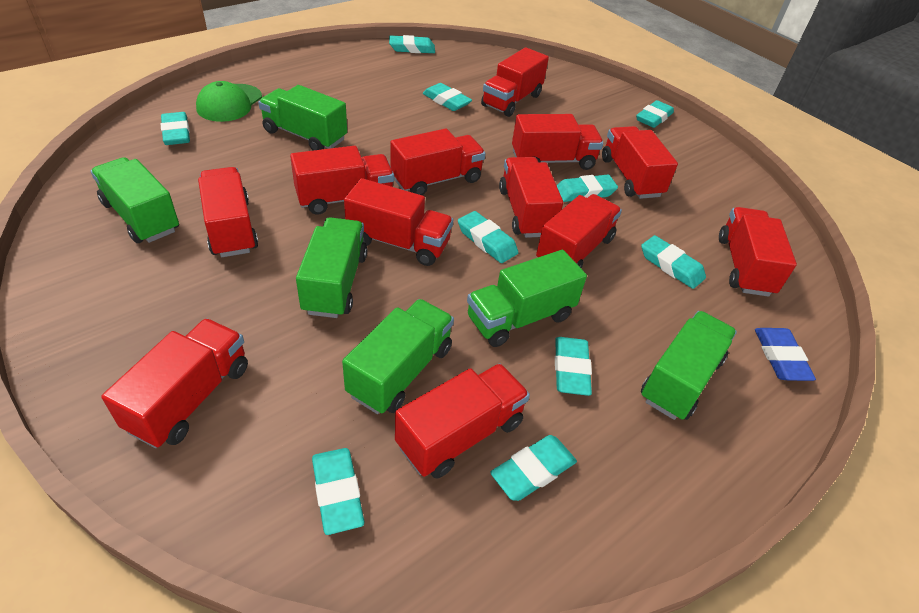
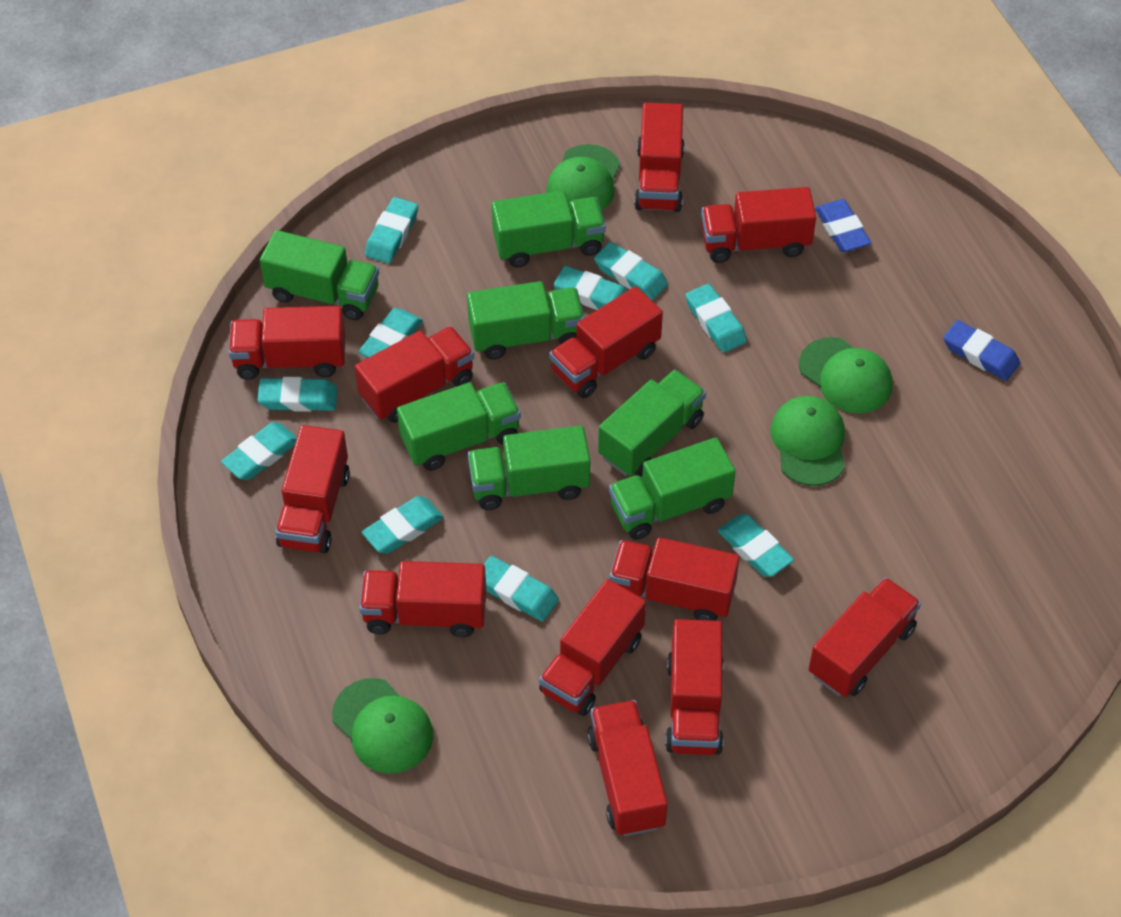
blue eraser: [755,328,816,381] = 1 -> [815,199,871,252] [943,320,1020,381] = 2
green cap: [196,81,262,122] = 1 -> [332,678,433,774] [546,144,620,211] [770,396,845,486] [799,337,892,413] = 4
green truck: [91,157,179,243] [258,85,347,150] [296,217,367,318] [342,299,454,414] [467,250,587,347] [641,311,737,420] = 6 -> [260,230,379,320] [397,382,521,471] [467,281,585,360] [468,425,590,510] [492,190,606,267] [598,370,706,477] [609,437,736,540] = 7

